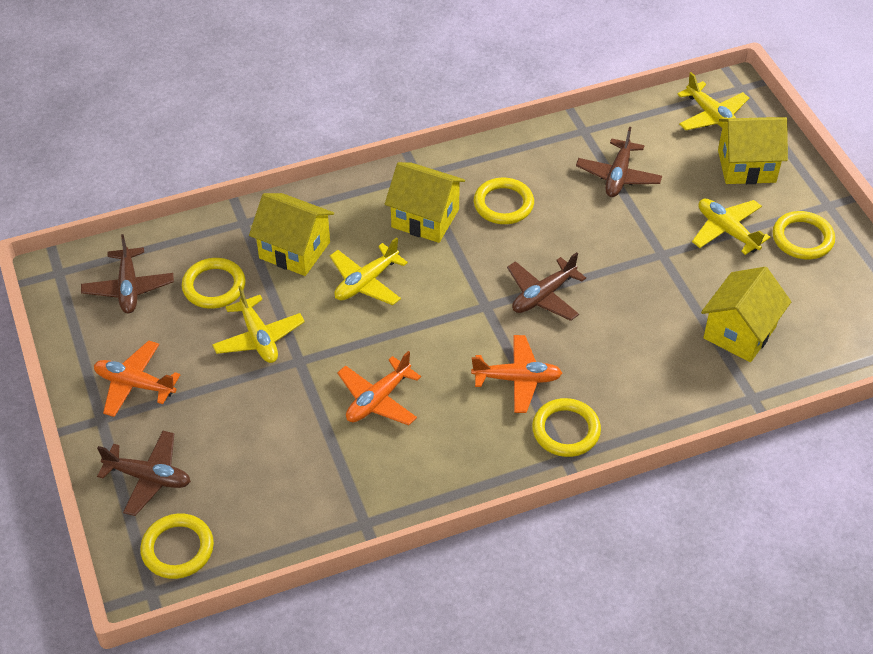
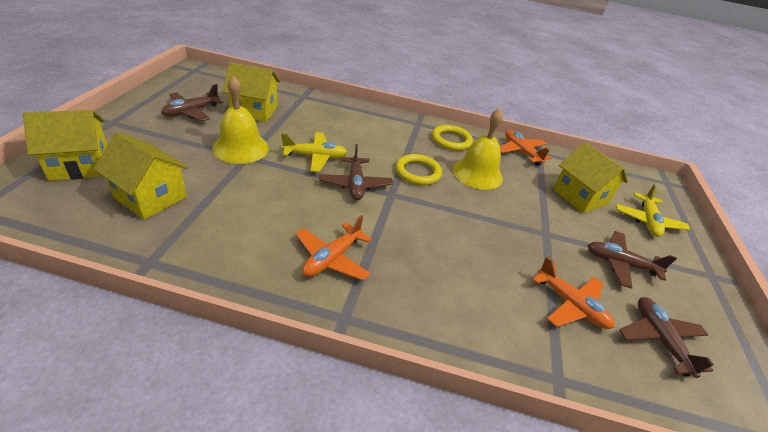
yellow bell: none = 0 -> [212,75,269,164] [452,108,503,190] = 2
yellow plane: [212,285,305,363] [330,237,408,305] [678,72,749,130] [692,199,770,255] = 4 -> [281,132,348,172] [615,184,690,237] = 2
yellow ring: [140,513,214,579] [182,258,246,309] [474,178,534,224] [532,398,601,457] [773,211,835,260] = 5 -> [395,154,442,185] [432,125,473,151] = 2

